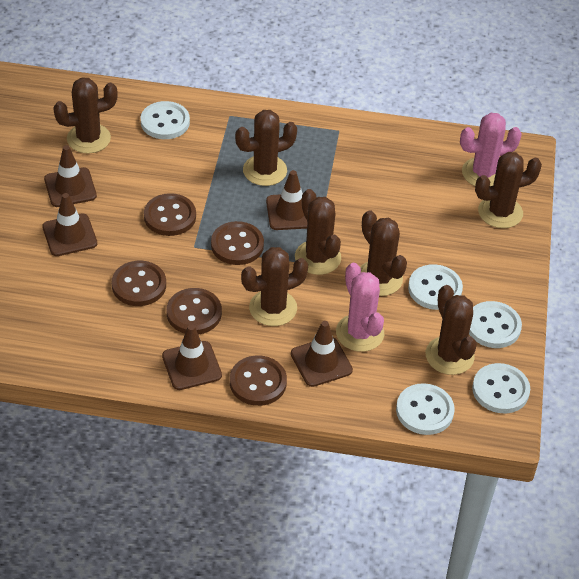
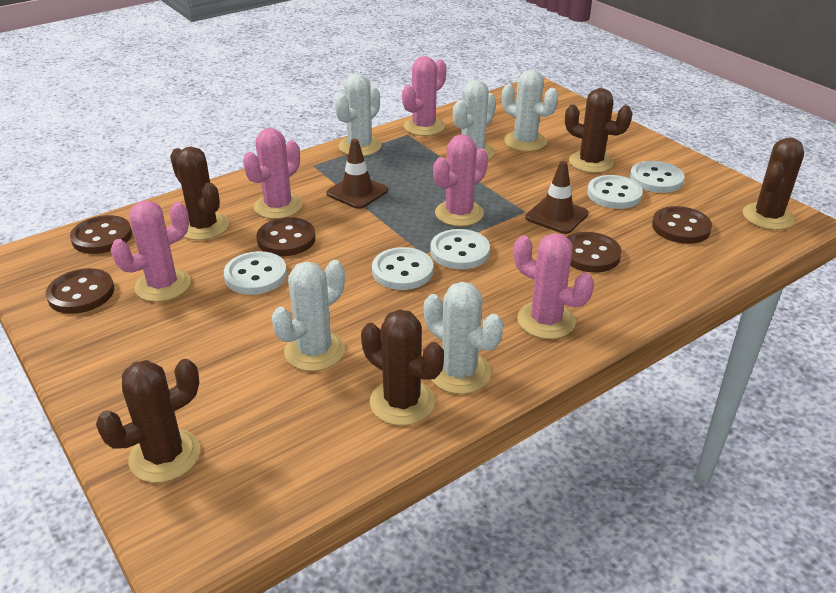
brown cactus: [53,77,118,154] [235,110,297,186] [241,247,308,326] [295,189,341,275] [360,210,407,296] [426,285,477,375] [475,152,542,228] = 7 -> [96,359,200,483] [170,147,229,240] [361,309,444,425] [565,88,633,173] [743,138,804,230] = 5
brown traffic cone: [42,193,97,256] [44,145,97,207] [162,324,222,390] [266,170,308,230] [291,321,353,387] = 5 -> [326,139,388,209] [525,161,589,234] = 2
pink cactus: [336,263,384,352] [460,113,522,186] = 2 -> [111,200,191,302] [243,128,302,219] [402,56,447,136] [433,134,488,226] [514,233,594,339] = 5
white cactus: none = 0 -> [272,260,345,371] [334,74,382,156] [424,282,503,394] [453,80,496,160] [502,70,558,152] = 5

